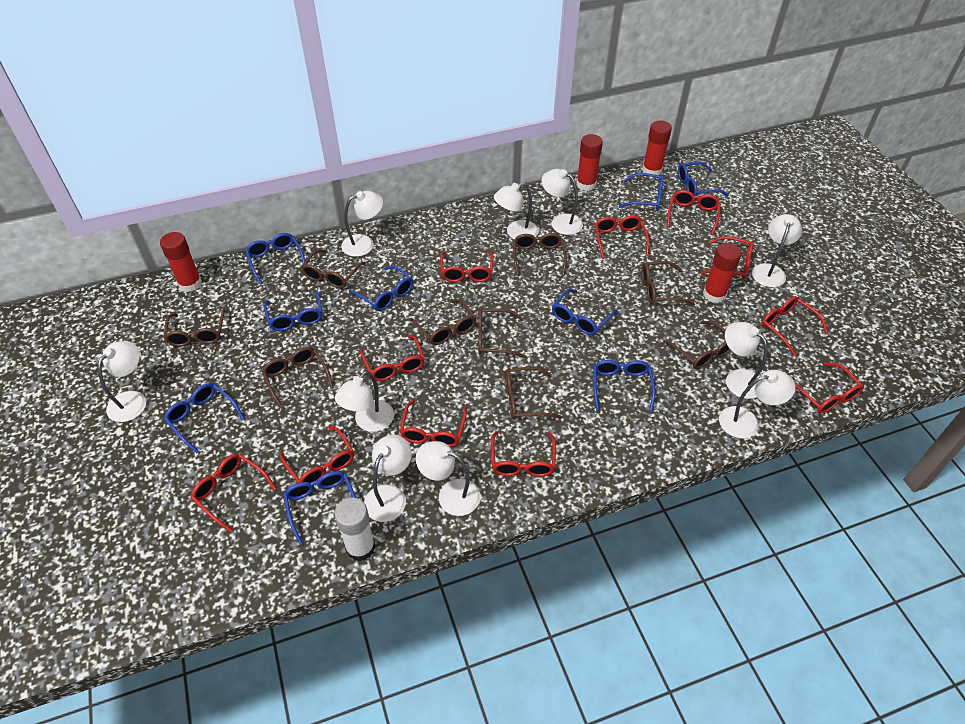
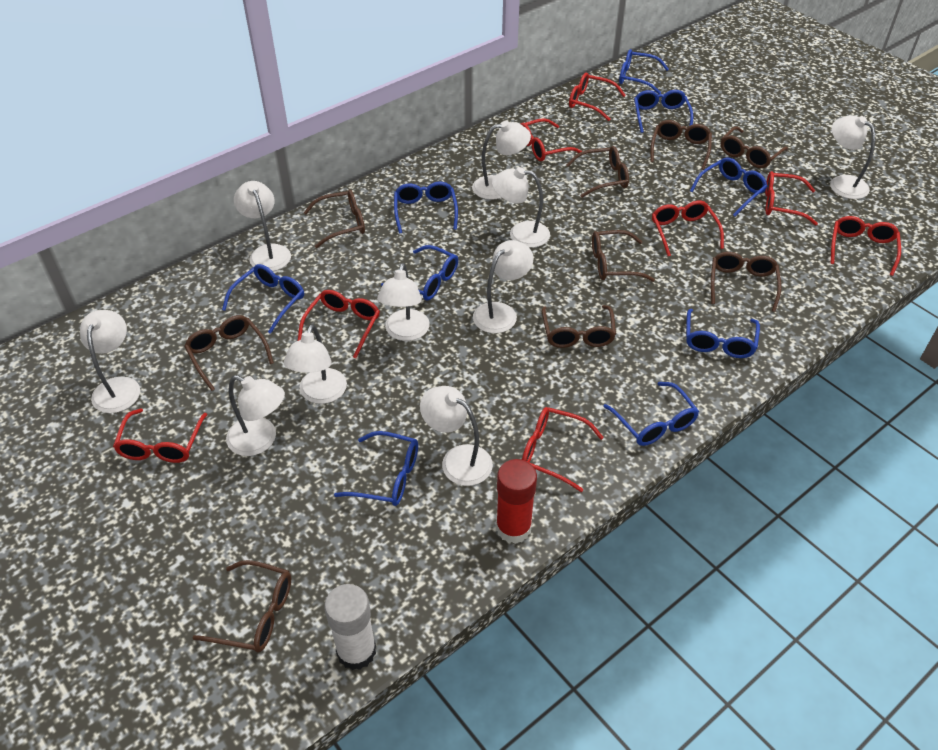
red glasses: [191,454,277,533] [280,426,354,485] [360,335,425,381] [400,400,467,447] [440,252,493,282] [491,431,556,477] [595,215,650,259] [667,190,721,235] [701,236,754,280] [761,296,828,356] [795,362,864,414] = 11 -> [113,408,208,463] [298,290,380,358] [521,118,582,161] [522,407,604,492] [569,73,626,121] [652,201,724,256] [765,171,818,225] [830,216,901,276] = 8
red glue stick: [160,232,202,292] [576,134,603,191] [642,120,672,175] [703,243,742,303] = 4 -> [496,459,537,544] = 1

